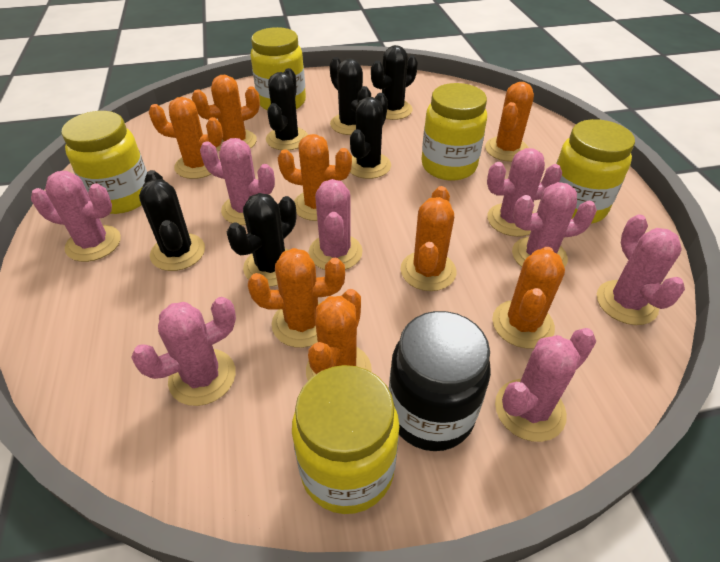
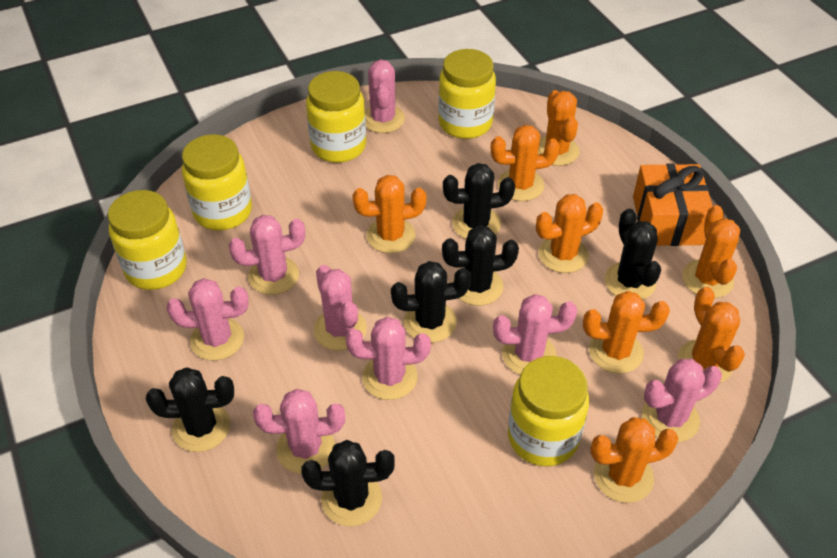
black jar: [389,311,491,451] = 1 -> none = 0
orange gift: none = 0 -> [633,164,713,246] = 1

